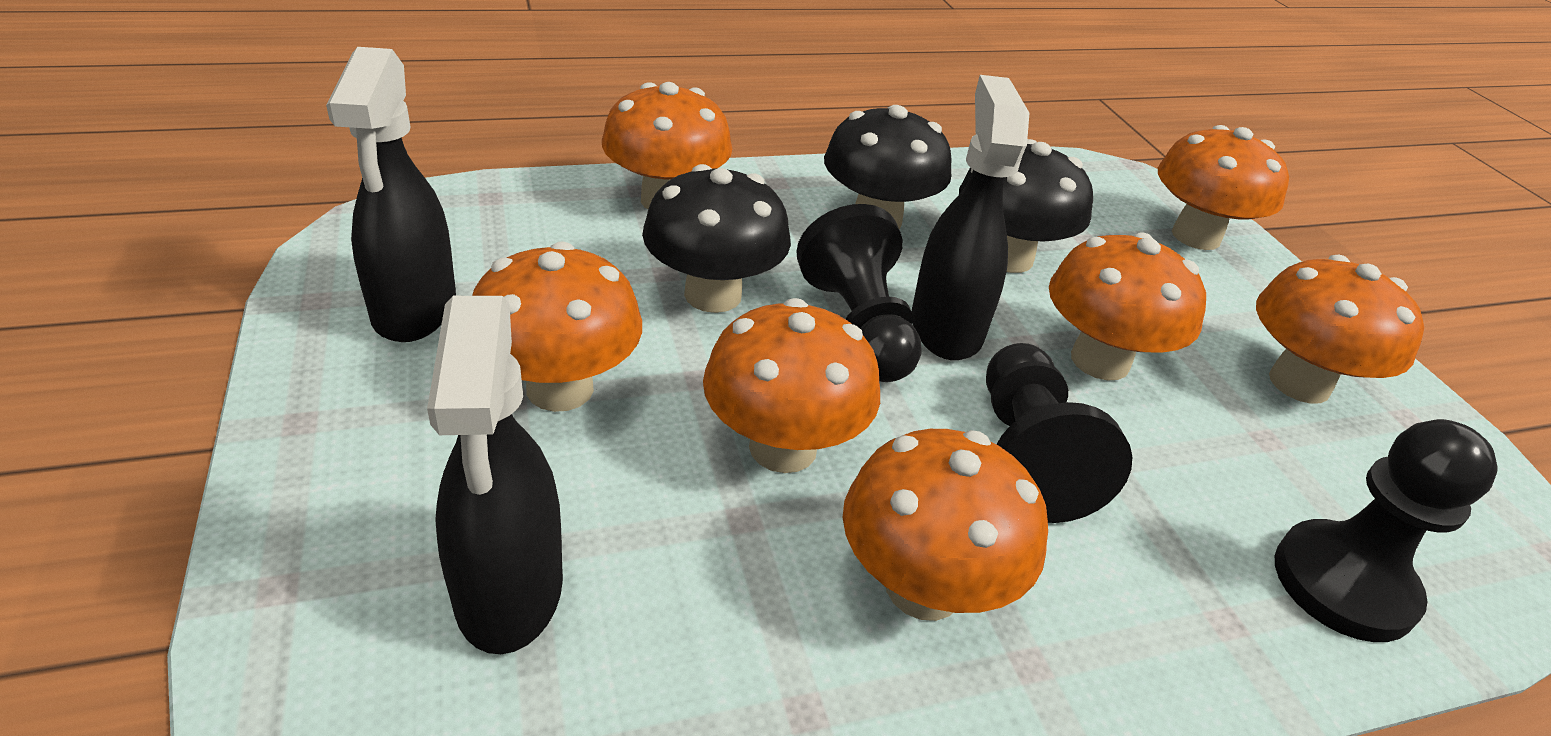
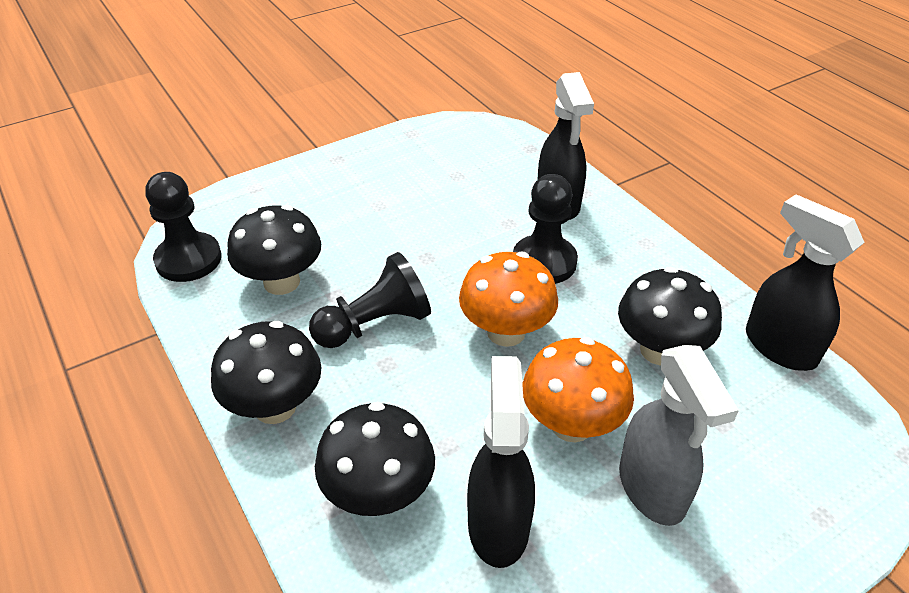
black mushroom: [642,164,791,313] [824,105,952,230] [959,139,1093,273] = 3 -> [211,321,322,424] [227,205,321,295] [315,402,435,516] [618,267,722,365] = 4
grey spray bottle: none = 0 -> [619,345,739,526] = 1
orange mushroom: [472,241,642,412] [602,82,732,209] [703,298,880,473] [843,429,1048,621] [1049,232,1206,381] [1158,125,1289,250] [1256,255,1424,404] = 7 -> [459,251,558,347] [522,337,634,442] = 2

